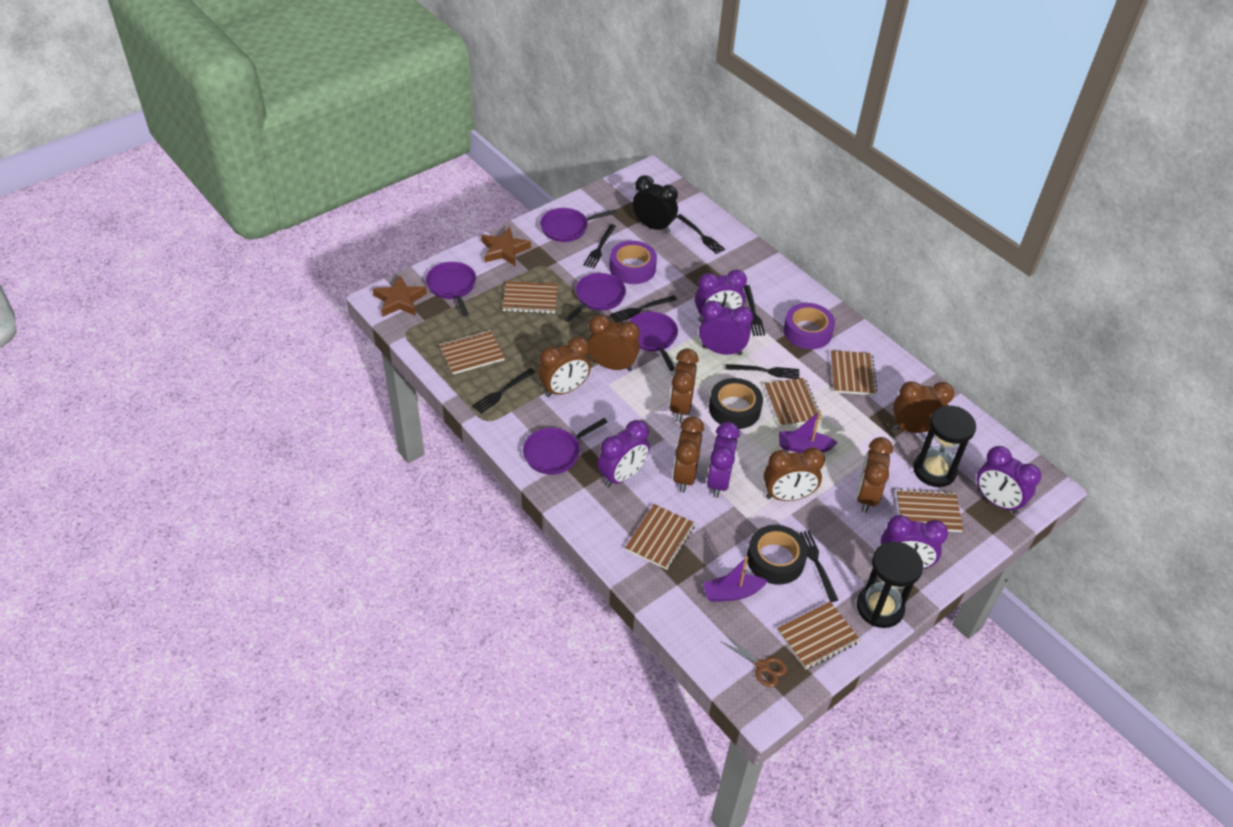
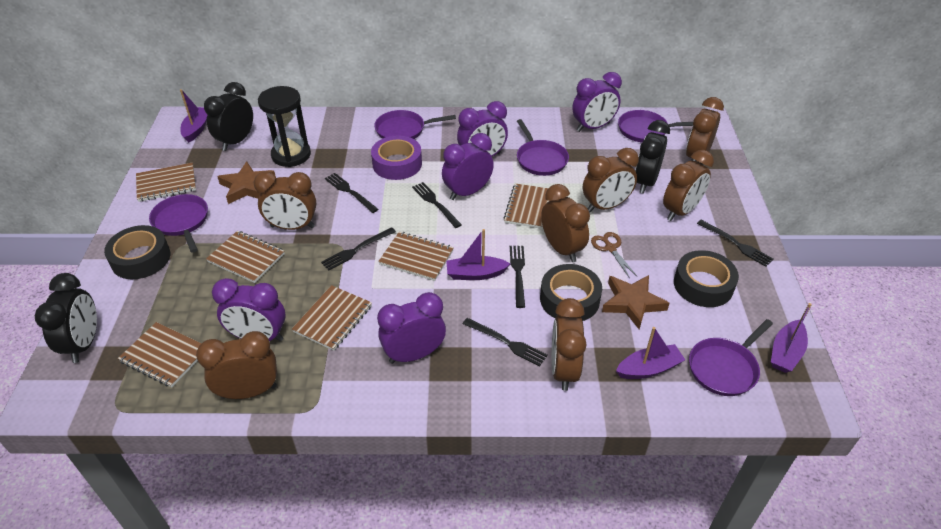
black clock: [632,175,678,233] = 1 -> [35,273,97,363] [204,82,253,151] [635,120,670,194] = 3
black fork: [472,368,535,413] [583,224,616,269] [610,295,677,323] [676,214,725,254] [726,364,799,379] [744,285,765,336] [800,530,838,602] = 7 -> [321,227,396,271] [325,173,378,213] [412,182,462,228] [463,318,548,366] [510,246,525,308] [697,220,773,267] = 6
black hourglass: [857,541,923,628] [913,405,976,487] = 2 -> [258,86,311,167] = 1
black tape: [709,378,763,429] [747,525,808,585] = 2 -> [104,225,170,279] [540,264,602,321] [674,250,739,307] = 3
brown notebook: [439,330,505,374] [502,281,558,314] [625,504,695,570] [764,378,822,427] [777,602,860,669] [831,350,877,395] [896,489,963,532] = 7 -> [118,322,202,387] [136,163,196,202] [206,231,285,283] [292,285,372,351] [378,232,454,281] [503,183,549,229] = 6
purple boat: [703,556,768,602] [779,410,838,453] = 2 -> [180,89,207,143] [446,229,510,280] [616,327,685,379] [771,303,812,373] = 4
purple clock: [597,420,650,487] [695,269,747,322] [699,301,753,356] [707,422,740,498] [881,515,948,569] [977,446,1041,514] = 6 -> [212,278,286,341] [377,292,446,364] [442,133,494,200] [457,101,508,156] [572,72,622,132] = 5
purple tape: [609,241,657,284] [783,303,835,349] = 2 -> [371,136,422,180] = 1

